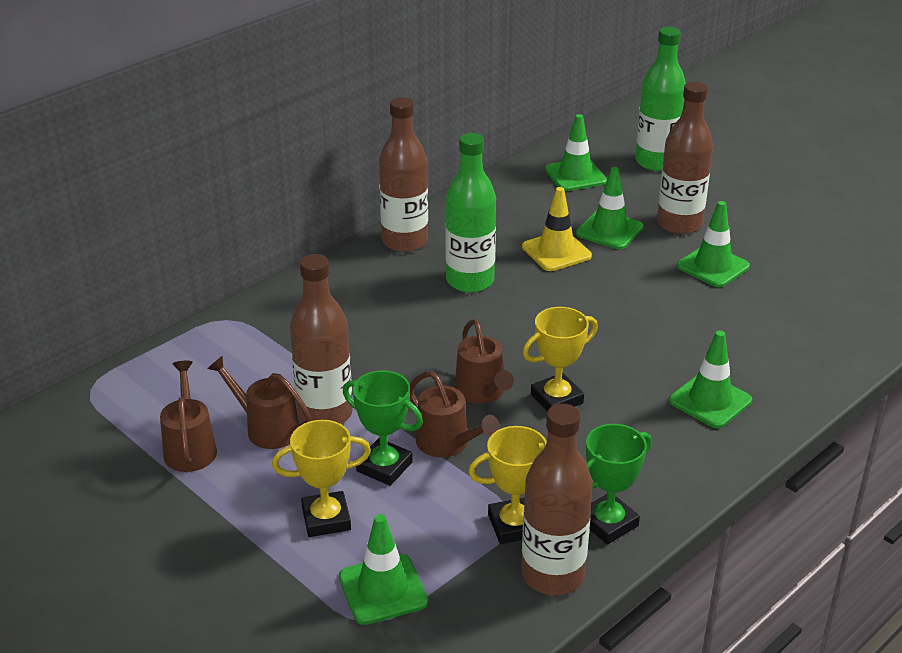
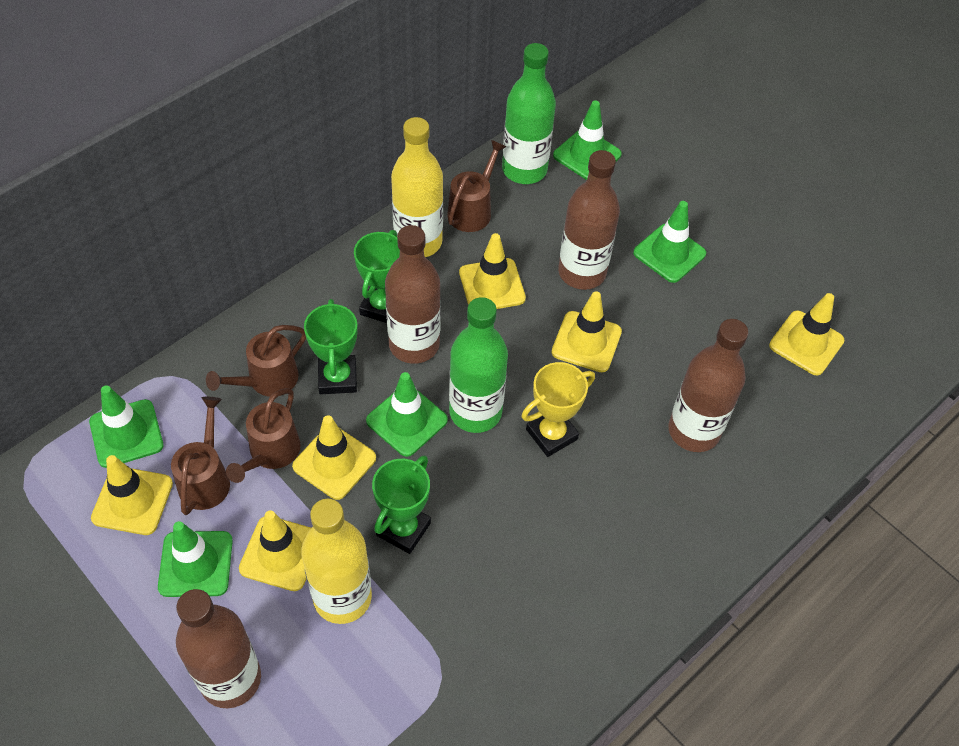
green trophy: [343,371,423,486] [586,424,652,544] = 2 -> [304,299,358,394] [354,230,400,323] [372,455,431,554] = 3
yellow bottle: none = 0 -> [301,499,372,624] [391,117,443,257] = 2
yellow traffic cone: [522,187,592,271] = 1 -> [91,455,173,535] [239,510,311,591] [292,415,376,500] [459,233,526,309] [551,291,622,372] [769,293,845,375] = 6
yellow trophy: [272,420,371,537] [468,426,547,544] [523,307,598,411] = 3 -> [521,362,595,457] = 1

